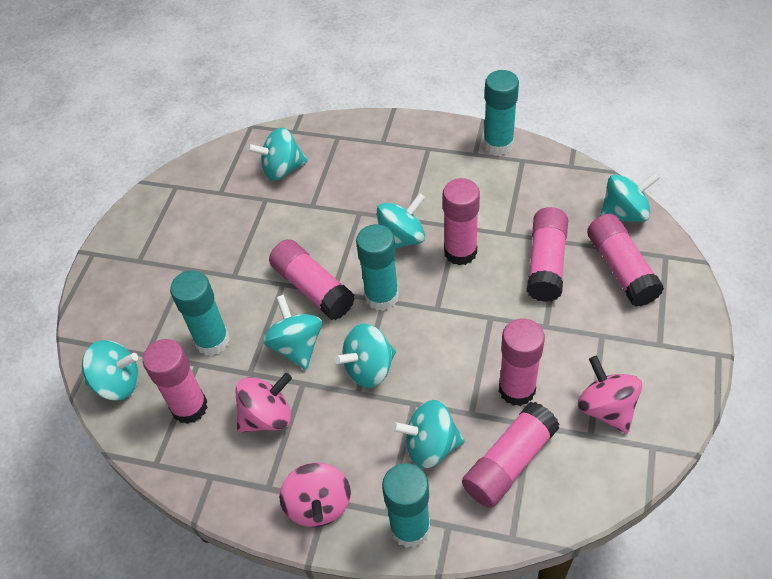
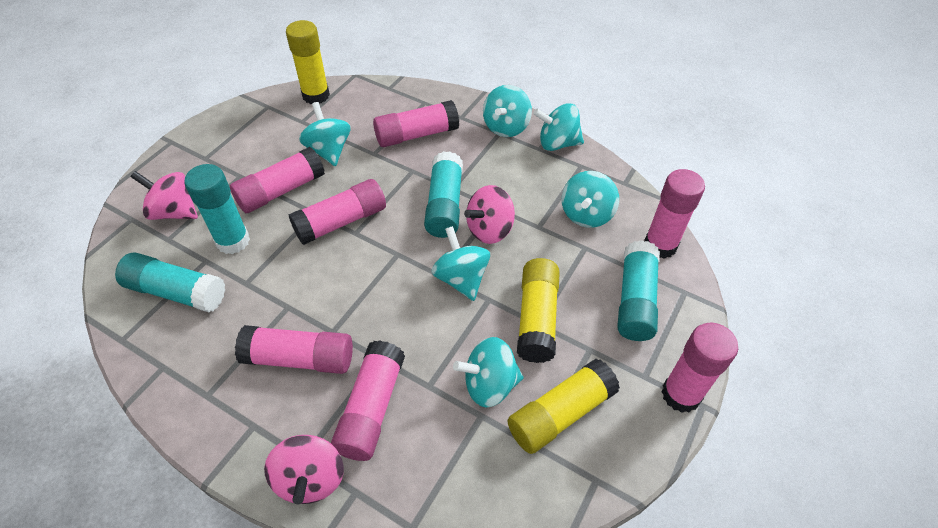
turquoise spinning top: [82,340,139,400] [247,127,308,181] [263,295,322,370] [334,323,396,388] [377,193,425,249] [392,400,465,469] [600,172,660,222] = 7 -> [299,102,351,166] [431,226,490,301] [453,337,524,408] [483,85,532,137] [533,103,584,151] [562,171,619,228] = 6
yellow glue stick: none = 0 -> [286,20,330,104] [507,359,620,454] [517,258,560,363] = 3

